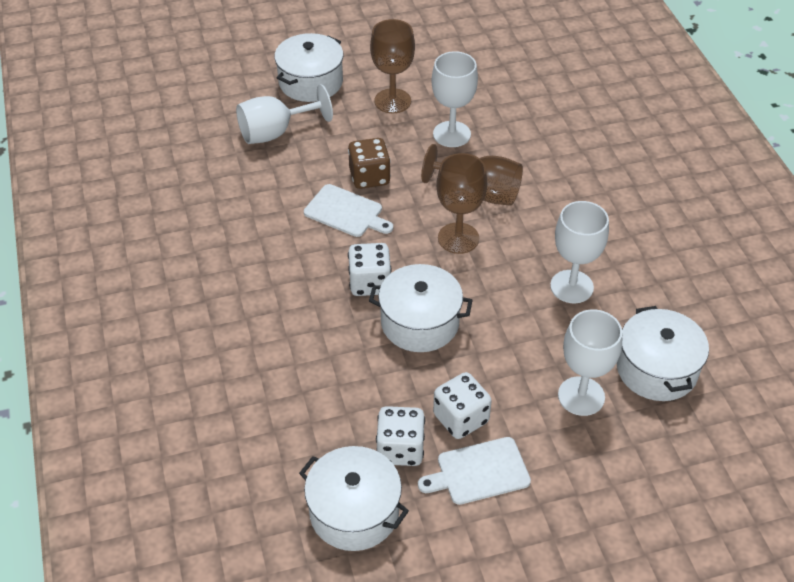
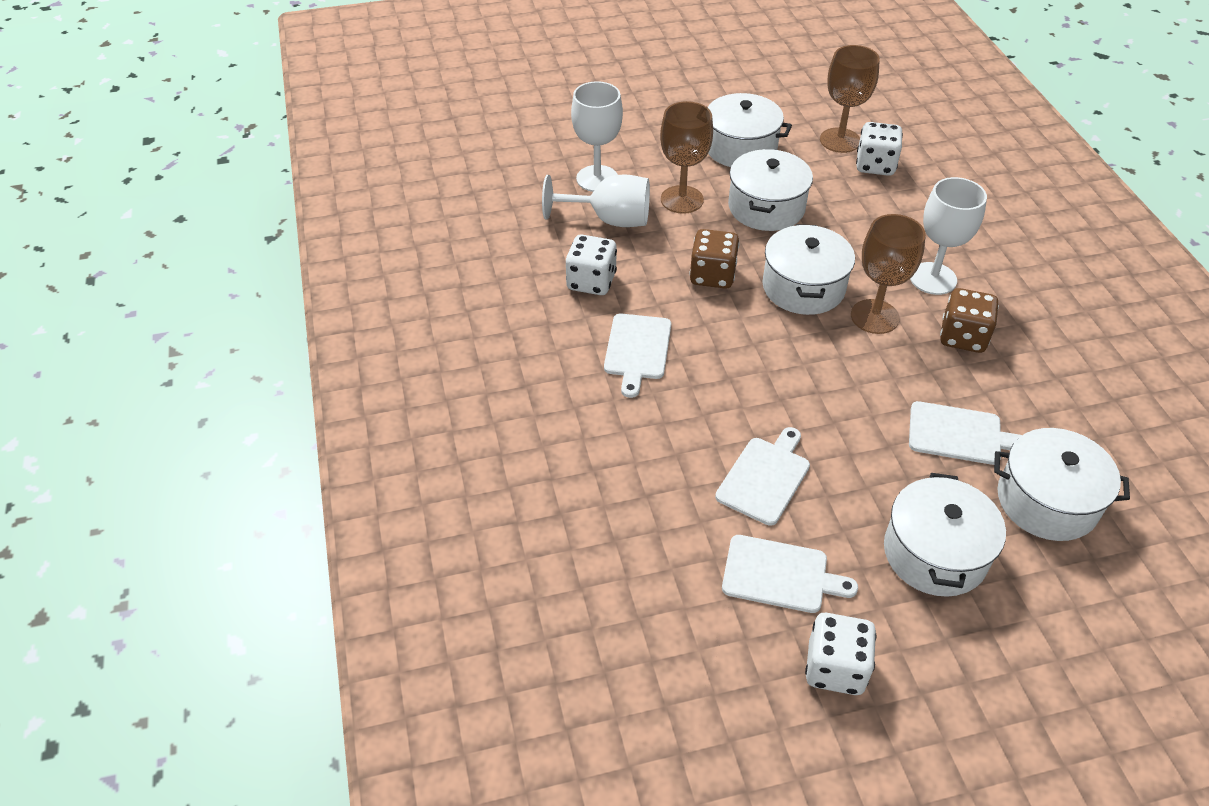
brown dice: [348,138,391,189] = 1 -> [689,229,740,289] [940,288,999,353] = 2
white cutting board: [304,184,393,237] [418,437,531,505] = 2 -> [604,314,671,398] [715,427,810,526] [722,535,858,613] [909,401,1022,465] = 4
white goblet: [236,84,333,144] [431,51,478,147] [550,201,609,303] [558,309,622,416] = 4 -> [542,175,650,227] [571,81,623,192] [910,177,987,295] = 3
white pot: [274,33,344,102] [299,446,409,551] [369,264,473,352] [617,306,709,401] = 4 -> [707,93,792,167] [728,149,813,231] [762,224,855,315] [884,473,1006,597] [994,428,1130,541] = 5

